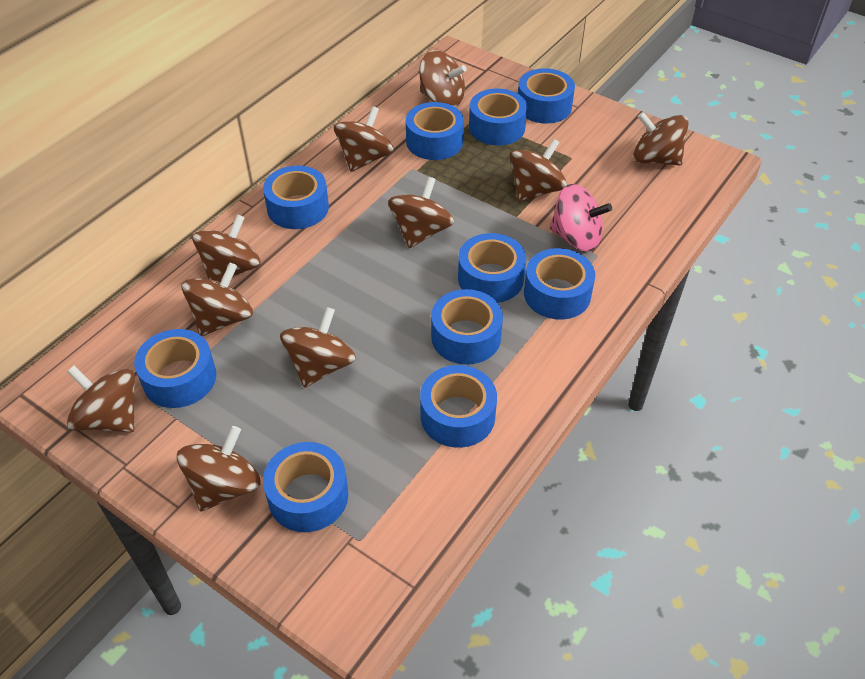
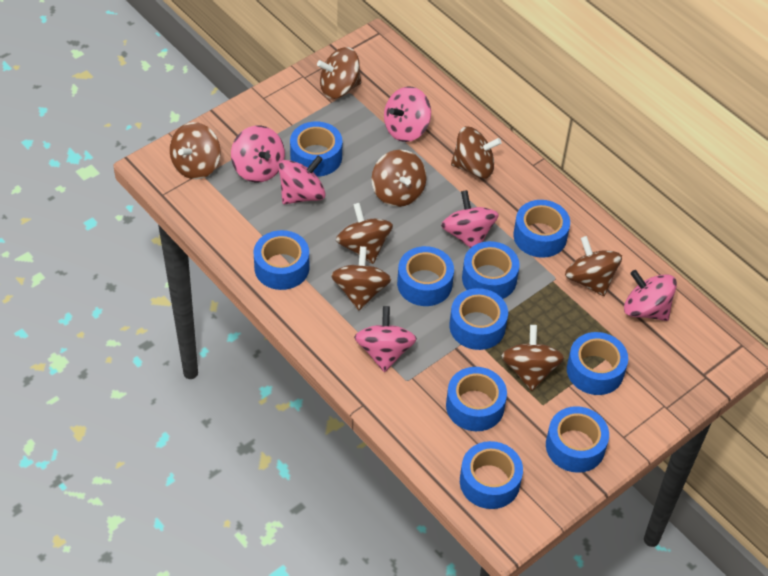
brown spinning top: [67,366,135,432] [177,426,261,512] [181,262,253,336] [192,214,261,282] [280,307,356,388] [334,106,394,172] [388,177,454,248] [419,50,467,107] [509,138,567,202] [633,112,689,166] = 10 -> [170,122,221,179] [317,47,361,99] [331,246,391,310] [336,203,393,264] [372,150,427,207] [451,126,502,179] [501,325,564,391] [565,236,622,296] = 8
pink spinning top: [549,184,612,251] = 1 -> [231,126,285,183] [278,156,326,204] [354,306,417,372] [384,86,431,142] [441,190,499,248] [624,270,677,321] = 6

